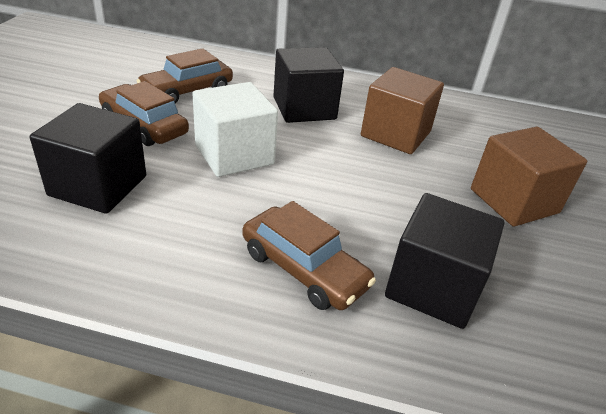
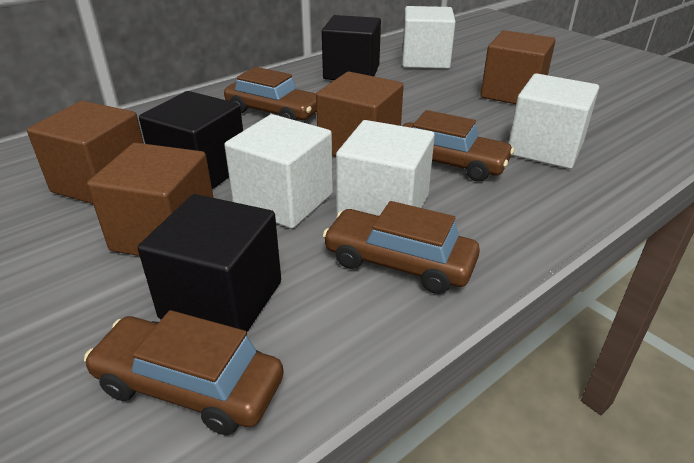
brown car: [99,81,189,146] [137,48,233,103] [242,201,376,310] = 3 -> [84,310,284,435] [224,67,316,121] [323,201,480,294] [403,110,514,182] = 4
brown cube: [361,67,444,154] [471,127,587,227] = 2 -> [27,101,144,204] [87,143,213,256] [316,72,404,156] [481,30,556,104] = 4
white cube: [192,82,278,177] = 1 -> [224,114,333,229] [336,120,435,216] [402,6,456,69] [508,73,599,169] = 4

